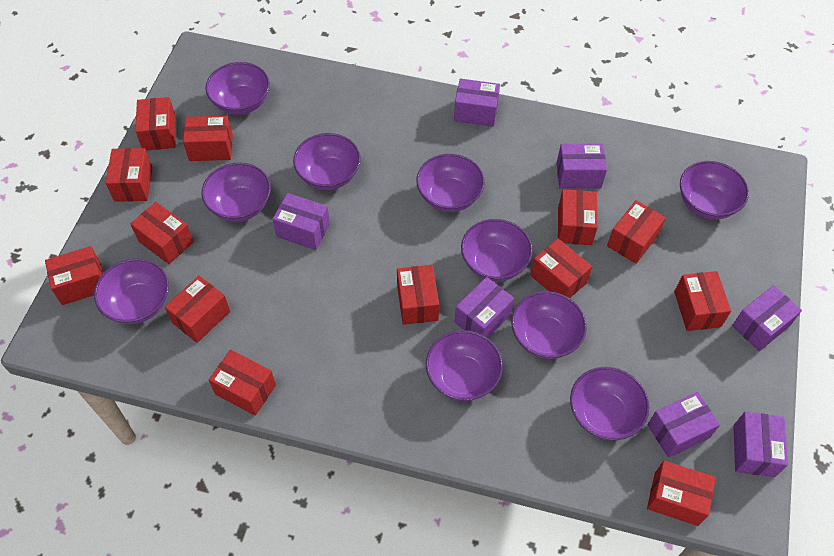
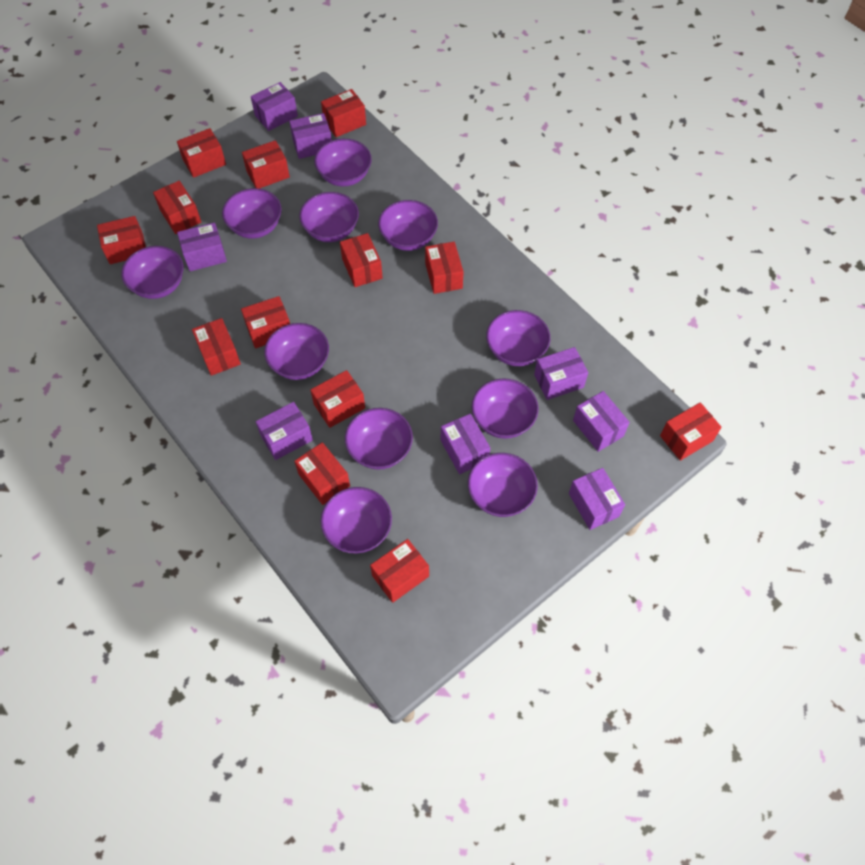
purple bowl: [94,258,169,324] [202,162,271,222] [205,62,270,115] [293,133,361,190] [416,154,485,212] [426,330,503,401] [461,219,533,281] [511,291,587,359] [570,367,649,440] [680,161,749,220] = 10 -> [121,246,183,299] [222,188,281,238] [264,323,329,380] [299,192,359,242] [314,139,372,186] [321,487,392,554] [345,408,413,470] [378,200,438,251] [468,453,538,517] [472,378,539,439] [486,310,550,366] = 11
purple box: [272,193,330,250] [454,79,500,127] [455,277,514,338] [557,144,607,189] [648,392,720,458] [732,285,802,351] [733,412,788,477] = 7 -> [177,222,227,271] [251,82,298,131] [256,402,313,460] [289,113,332,159] [441,414,490,474] [534,347,588,400] [569,468,625,530] [573,391,630,452] = 8

